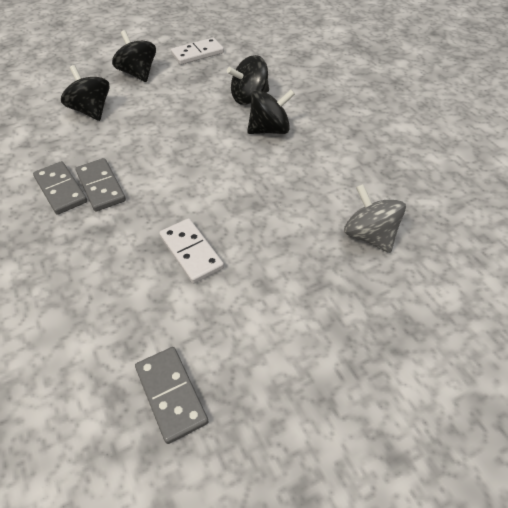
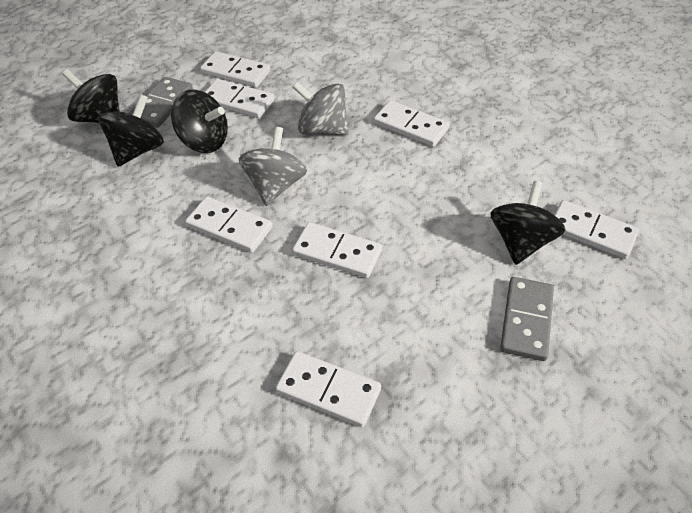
grey domino: [33,161,87,215] [76,158,126,211] [135,347,208,444] = 3 -> [129,77,193,128] [500,277,554,361] = 2
grey spinning top: [344,184,406,253] = 1 -> [239,127,307,206] [293,81,349,135] = 2
white domino: [159,218,224,283] [171,38,224,65] = 2 -> [185,197,272,253] [200,51,270,88] [205,79,274,118] [276,351,381,427] [292,222,382,278] [374,100,449,147] [554,200,639,259] = 7

